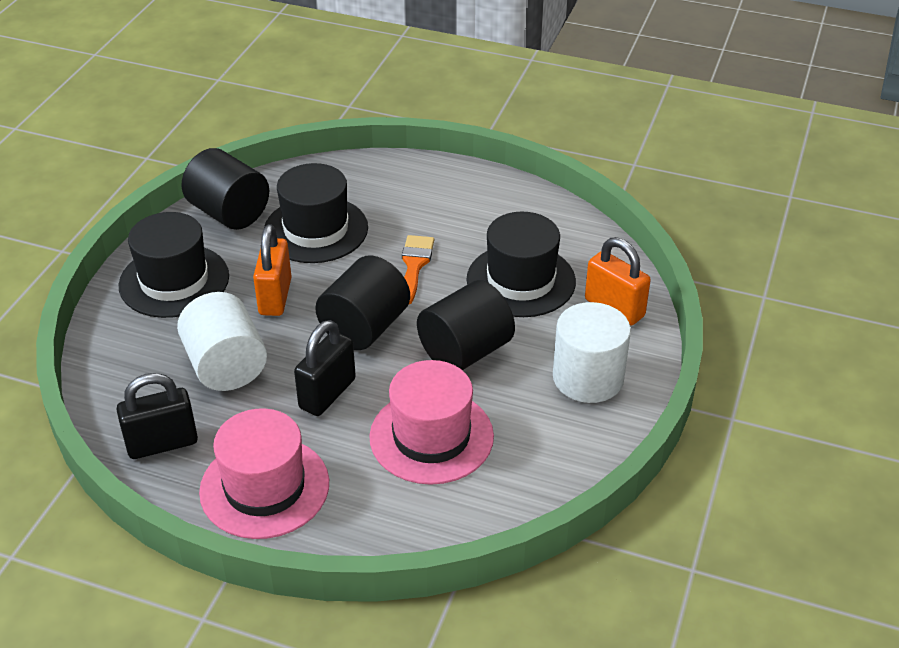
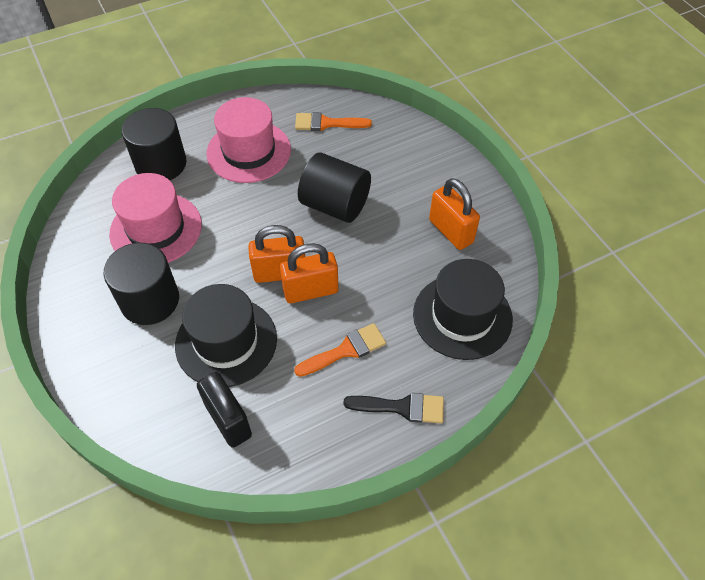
black brush: none = 0 -> [343,393,444,423] = 1
black hat: [119,212,229,318] [264,163,368,263] [467,212,576,317] = 3 -> [175,284,277,387] [413,259,513,360] = 2
black padlock: [116,373,198,459] [294,320,356,416] = 2 -> [197,372,252,448] = 1
orange brush: [402,235,434,304] = 1 -> [294,323,386,377] [295,112,372,131] = 2
orange padlock: [253,224,292,316] [585,237,651,326] = 2 -> [248,225,305,283] [280,243,338,303] [429,178,480,250] = 3
white cylinder: [177,292,267,391] [553,302,631,403] = 2 -> none = 0

